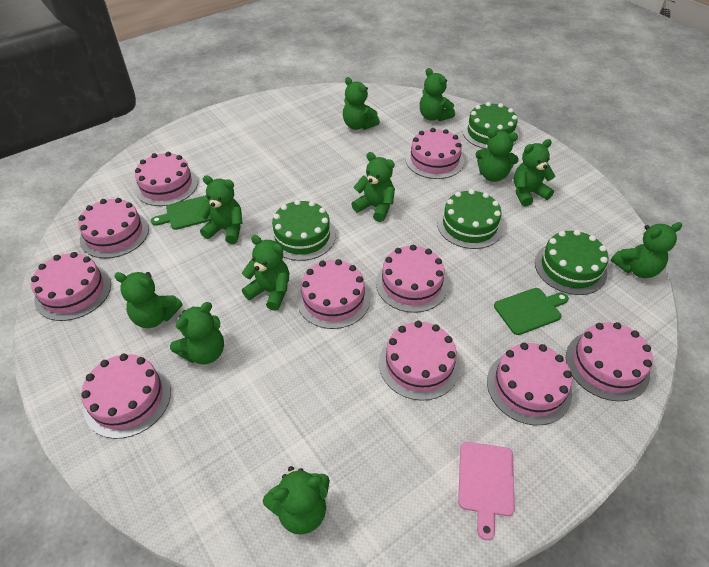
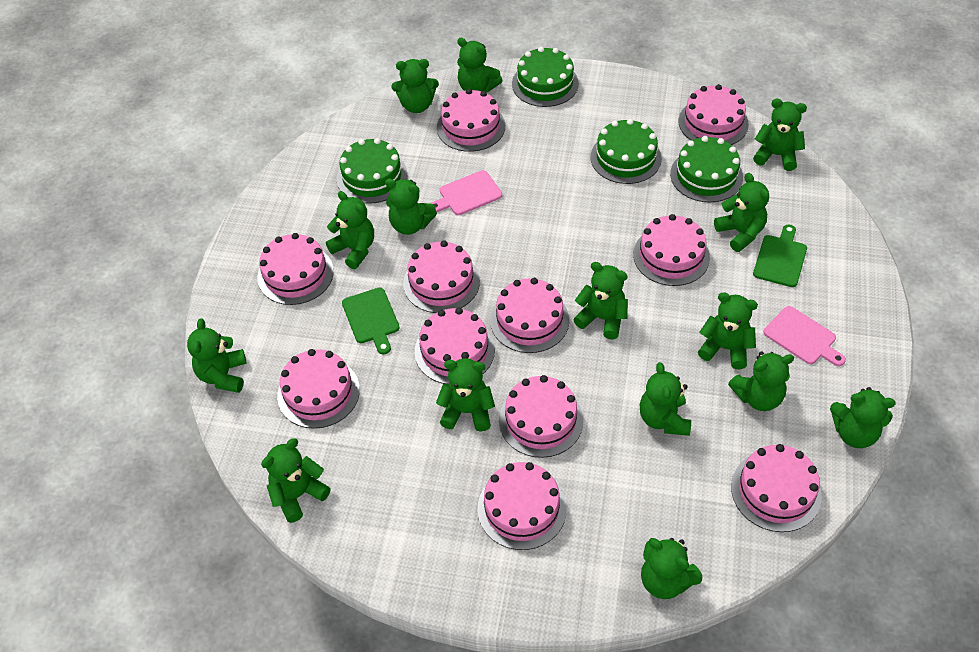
green teddy bear: [114,272,183,328] [170,302,224,364] [198,176,242,244] [242,235,289,311] [263,466,330,534] [343,77,380,130] [351,152,395,222] [420,68,455,121] [475,129,519,182] [514,139,556,207] [611,222,682,278] = 11 -> [187,318,247,393] [261,438,331,523] [326,191,374,269] [385,179,437,235] [391,59,439,113] [436,358,495,432] [457,38,502,93] [573,262,628,340] [639,362,691,436] [641,538,702,599] [698,292,758,369] [714,173,769,252] [728,351,794,411] [753,99,807,171] [830,387,896,448] = 15
pink cake: [31,252,111,321] [78,198,149,258] [81,354,171,439] [135,152,198,206] [297,259,370,329] [376,245,448,313] [379,321,460,401] [405,128,464,179] [487,343,572,425] [566,322,653,401] = 10 -> [258,233,334,305] [277,349,360,429] [403,240,480,313] [415,308,495,385] [437,89,505,152] [477,462,566,550] [490,278,569,353] [499,375,583,458] [633,214,710,286] [678,84,749,145] [731,444,822,532] = 11
pink cutting board: [458,442,515,540] = 1 -> [430,170,502,215] [763,306,846,366] = 2

